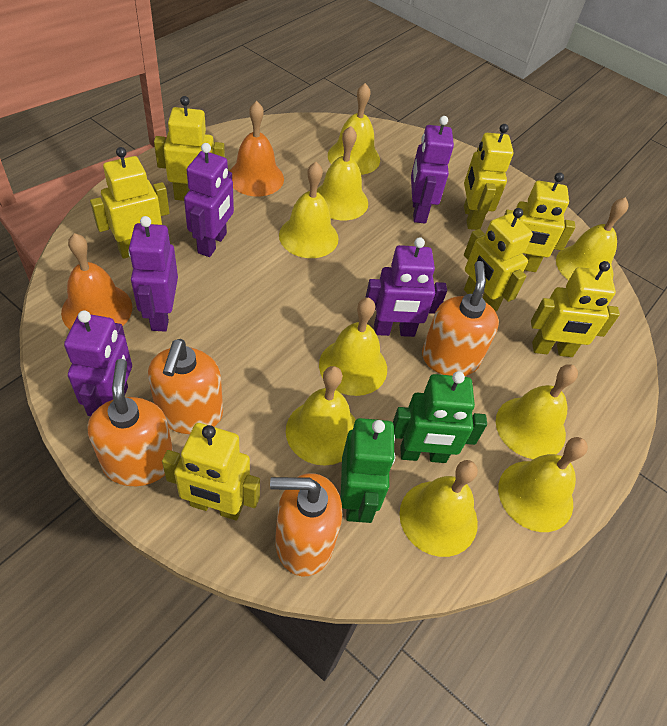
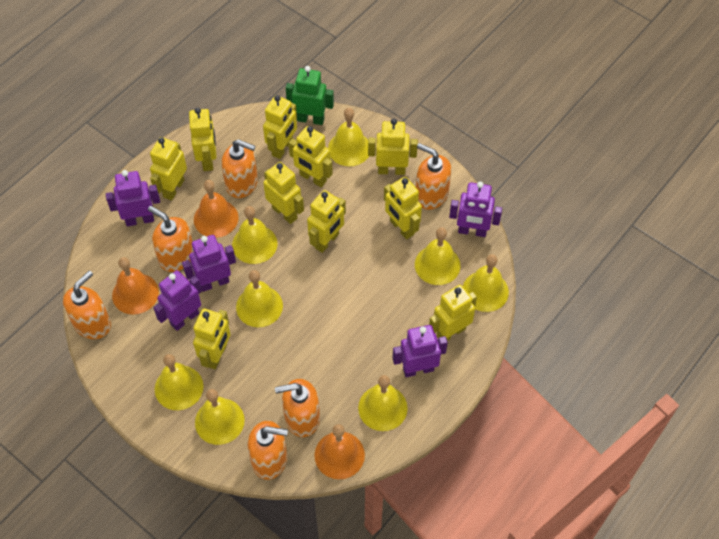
green robot: [341,418,395,523] [393,371,487,463] = 2 -> [286,66,334,125] = 1
orange bell: [61,233,132,330] [229,101,284,196] = 2 -> [112,257,159,315] [194,180,239,238] [314,424,365,479] = 3
orange soap dispenser: [88,359,173,486] [148,339,223,434] [270,473,342,577] [422,261,499,376] = 4 -> [63,271,111,339] [148,206,193,272] [221,139,258,198] [247,421,288,480] [275,379,320,437] [416,143,452,210] = 6
yellow bell: [279,162,338,258] [286,366,355,465] [317,126,368,220] [319,297,387,396] [328,83,380,175] [400,460,478,557] [496,364,578,459] [498,437,588,532] [556,197,628,280] = 9 -> [155,354,204,410] [195,389,245,445] [232,206,278,264] [236,270,283,327] [328,108,369,166] [358,375,408,431] [415,227,460,285] [463,254,509,312] = 8
yellow robot: [90,147,170,259] [154,96,225,201] [162,423,260,521] [464,124,514,230] [464,208,533,312] [504,172,575,272] [531,261,620,357] = 7 -> [150,137,187,201] [189,108,216,171] [193,308,231,369] [263,95,297,159] [263,162,304,224] [289,126,333,187] [307,190,346,253] [368,119,418,175] [384,177,422,239] [429,285,477,341] = 10

